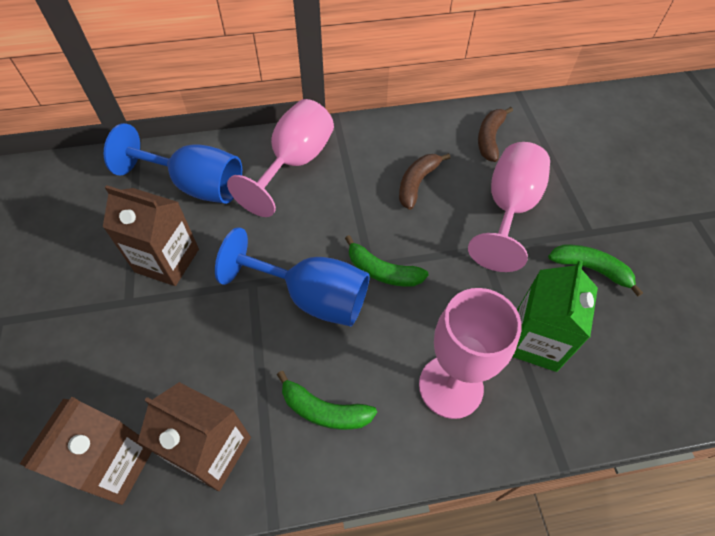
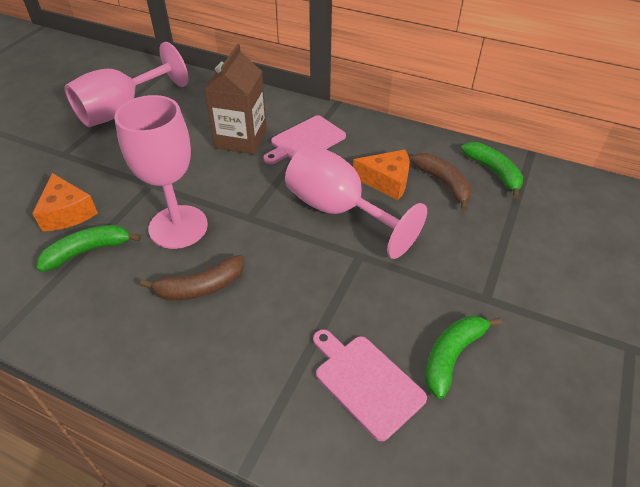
blue goblet: [104,123,242,204] [215,227,370,326] = 2 -> none = 0
brown carton: [20,397,152,505] [103,185,199,286] [138,382,251,491] = 3 -> [204,44,267,155] = 1
green carton: [513,260,598,372] = 1 -> none = 0
orange cheese: none = 0 -> [32,173,98,231] [353,150,410,200] = 2
pink cutting board: none = 0 -> [264,115,346,164] [313,329,427,441] = 2

